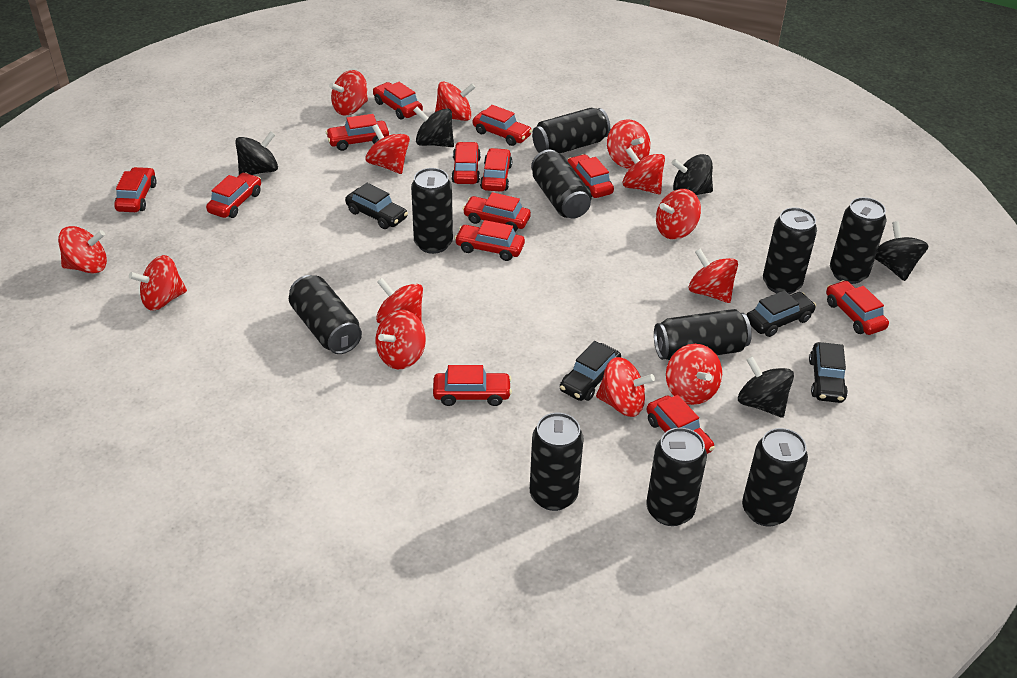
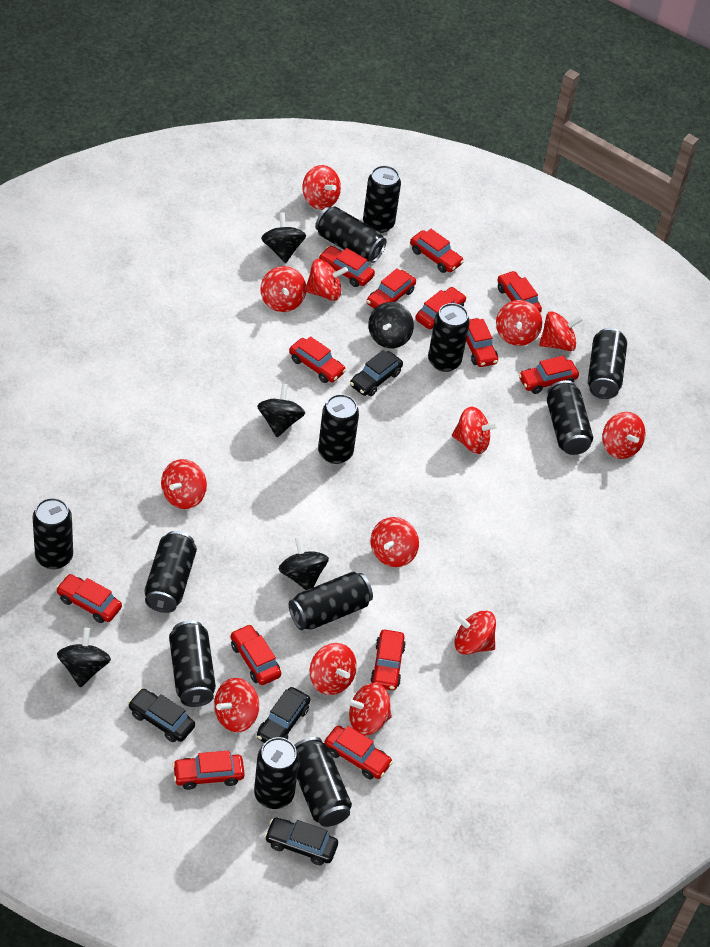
black can: [289,275,362,354] [411,168,453,254] [530,413,584,511] [531,150,592,219] [532,108,610,153] [647,428,707,526] [654,309,752,360] [742,428,808,527] [763,207,817,294] [830,197,887,284] = 10 -> [33,498,73,569] [144,531,197,613] [169,621,216,707] [254,737,299,809] [289,572,373,630] [294,737,352,827] [315,206,386,263] [318,394,359,464] [363,165,401,233] [428,303,470,372] [547,380,593,455] [588,328,627,399] = 12

